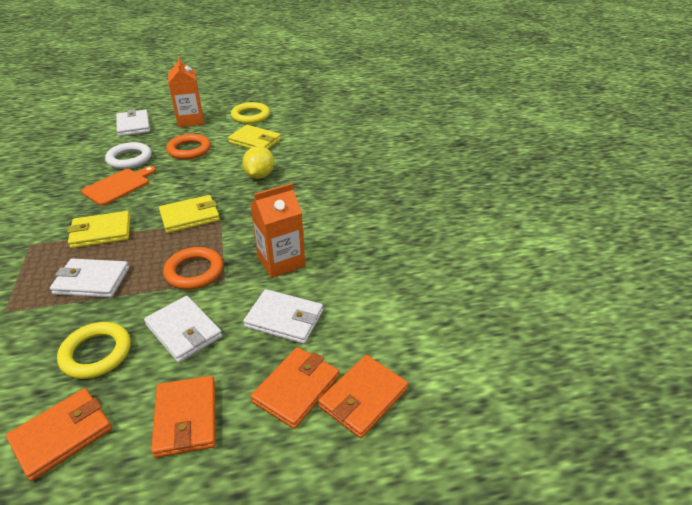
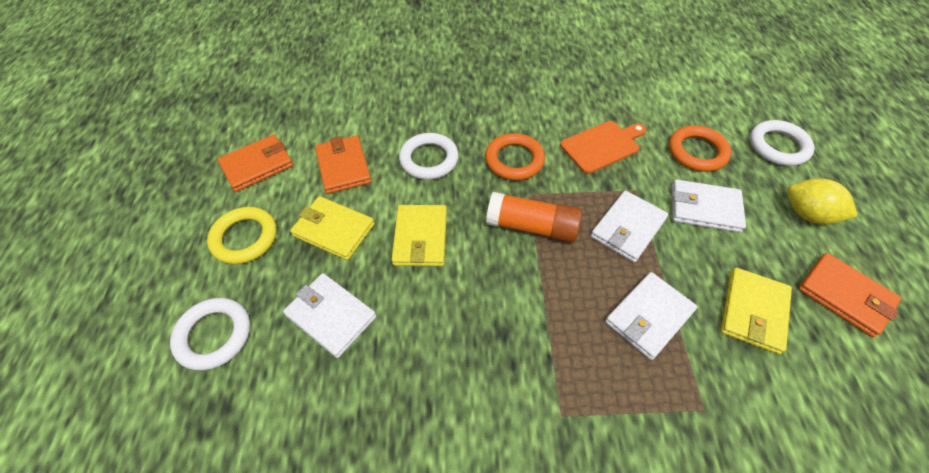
orange carton: [168,56,204,127] [250,183,305,278] = 2 -> none = 0
orange glue stick: none = 0 -> [486,192,582,243] = 1
orange wallet: [6,388,112,481] [151,376,216,458] [251,347,339,429] [318,355,408,439] = 4 -> [217,134,293,192] [315,135,371,194] [798,253,901,337] = 3
white ring: [105,142,152,169] = 1 -> [170,298,250,370] [399,133,459,180] [750,120,815,166] = 3
yellow ring: [57,322,131,379] [231,102,270,124] = 2 -> [207,207,277,264] = 1

